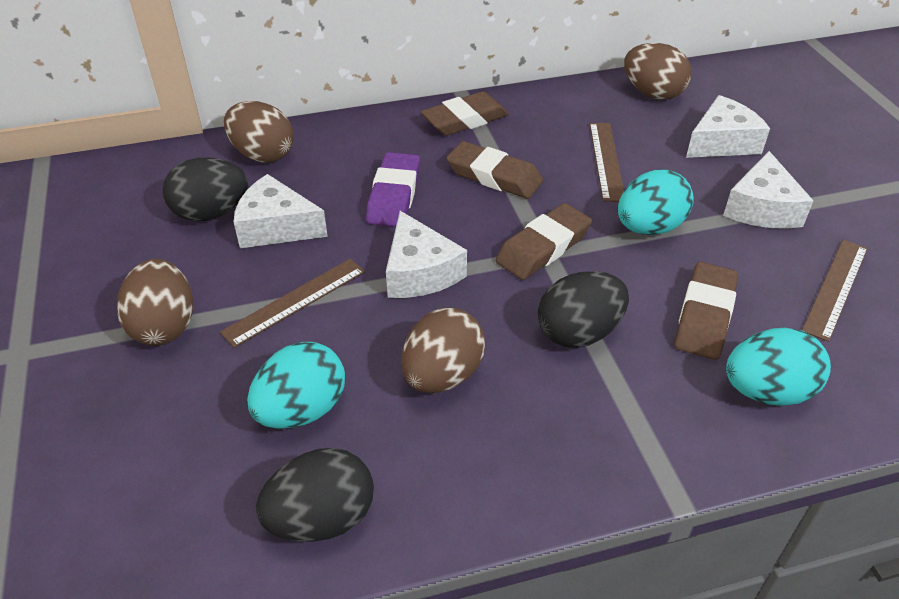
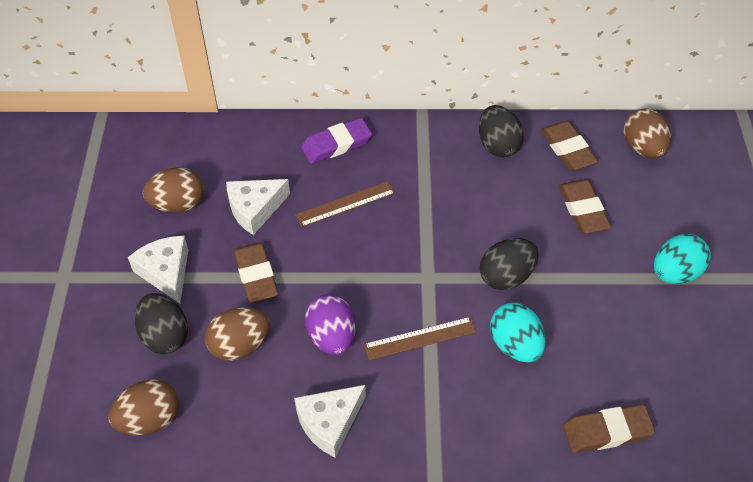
brown ruler: [220,259,365,348] [590,123,624,202] [802,240,868,342] = 3 -> [295,181,395,227] [364,317,477,360] = 2
purple egg: none = 0 -> [305,294,356,355] = 1
turquoise egg: [247,342,345,429] [618,169,694,235] [726,328,831,406] = 3 -> [490,303,546,362] [654,234,711,284] = 2
white cheese: [234,174,328,248] [386,211,467,298] [686,95,770,158] [723,151,814,229] = 4 -> [128,236,188,304] [226,179,290,235] [294,385,366,457] = 3

